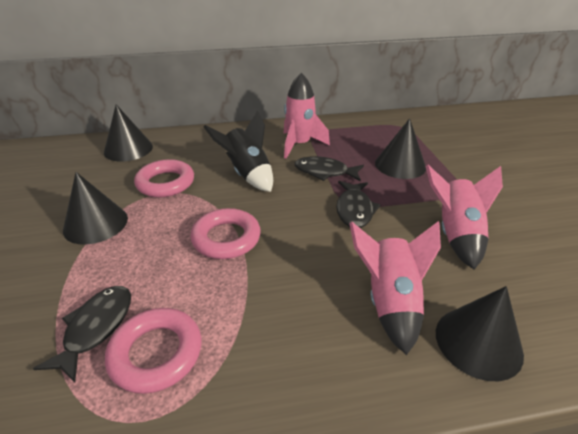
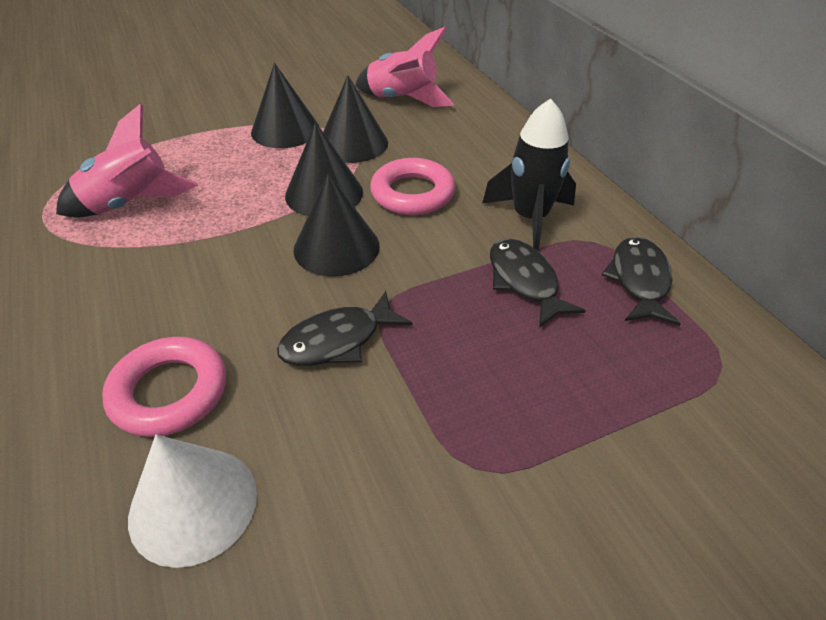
pink ring: [105,308,202,394] [134,159,194,197] [190,208,261,259] = 3 -> [102,337,226,437] [370,158,455,215] = 2
pink rocket: [283,73,330,159] [349,221,441,355] [425,165,503,270] = 3 -> [56,104,198,218] [355,27,454,107] = 2
white cone: none = 0 -> [128,435,257,568] = 1

